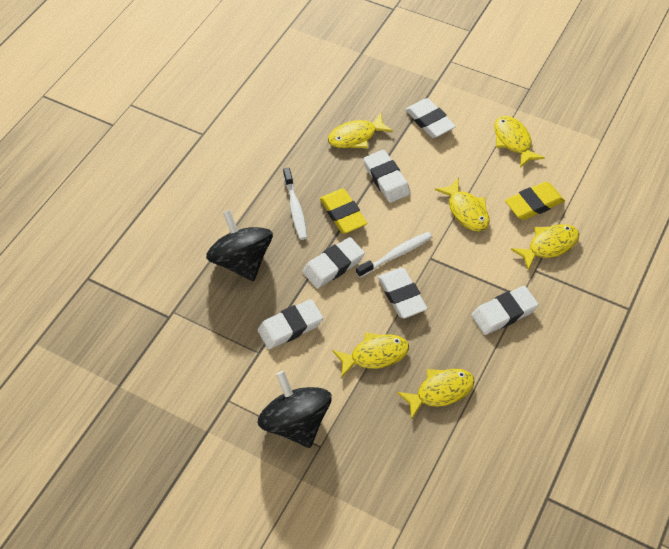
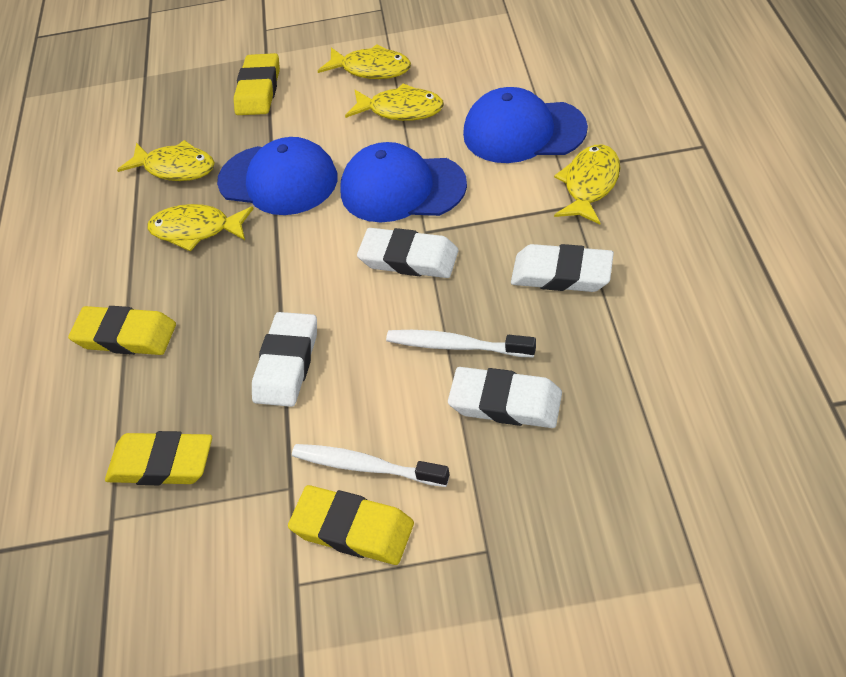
black spinning top: [206,210,273,281] [258,371,332,448] = 2 -> none = 0
blue cap: none = 0 -> [217,137,338,215] [340,142,467,222] [463,87,588,163] = 3
white eraser: [258,299,323,349] [303,237,365,288] [363,150,411,203] [378,268,428,319] [405,98,456,138] [471,286,539,335] = 6 -> [252,312,317,407] [357,228,458,278] [448,367,562,428] [511,244,614,292] = 4
yellow eraser: [320,189,367,234] [505,182,565,220] = 2 -> [68,306,176,355] [105,431,212,485] [234,53,280,115] [288,485,414,565] = 4
yellow fish: [328,113,393,148] [332,332,409,378] [397,369,475,420] [435,178,490,232] [494,116,545,168] [511,224,579,271] = 6 -> [117,140,215,181] [148,204,254,251] [318,44,411,79] [345,83,444,121] [554,145,620,224] = 5

